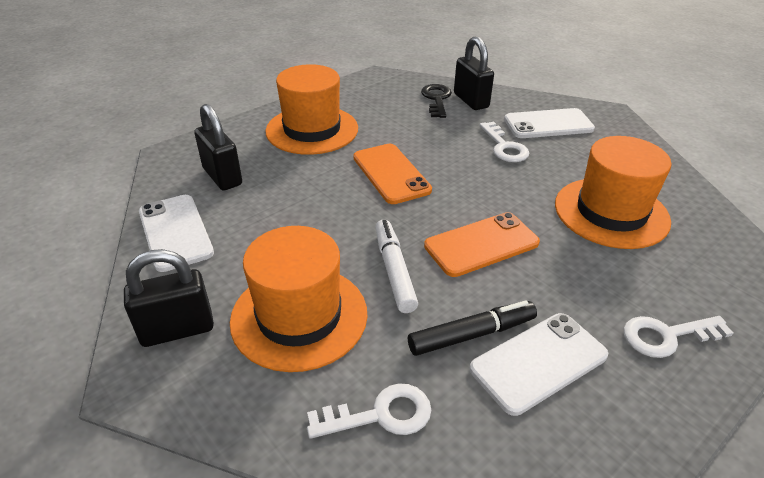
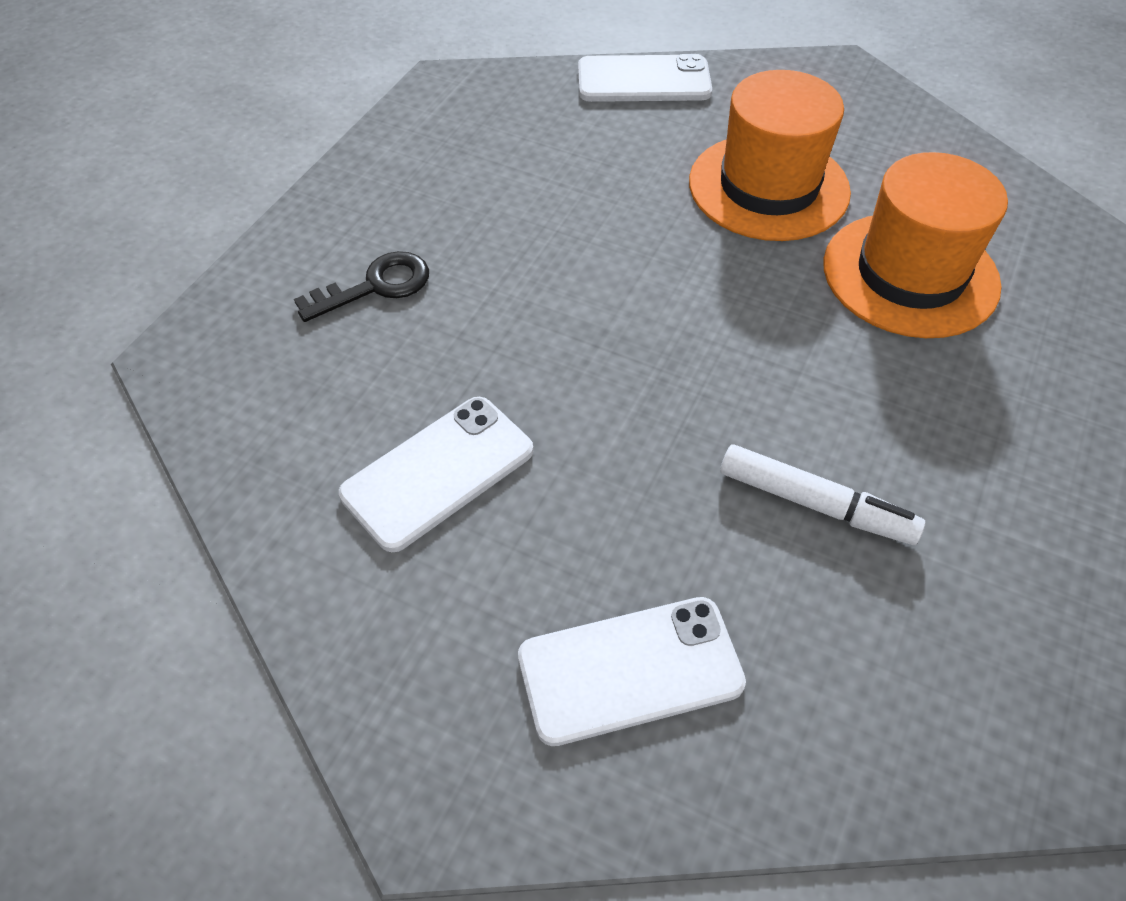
black marker: [408,300,537,356] = 1 -> none = 0
black padlock: [124,249,214,347] [194,104,242,191] [454,36,494,110] = 3 -> none = 0
orange hat: [230,226,367,372] [265,64,358,155] [555,136,672,249] = 3 -> [689,70,851,241] [823,152,1008,338] = 2
orange phone: [353,144,432,204] [424,212,540,277] = 2 -> none = 0
white key: [307,384,431,439] [479,122,529,162] [624,316,733,358] = 3 -> none = 0

